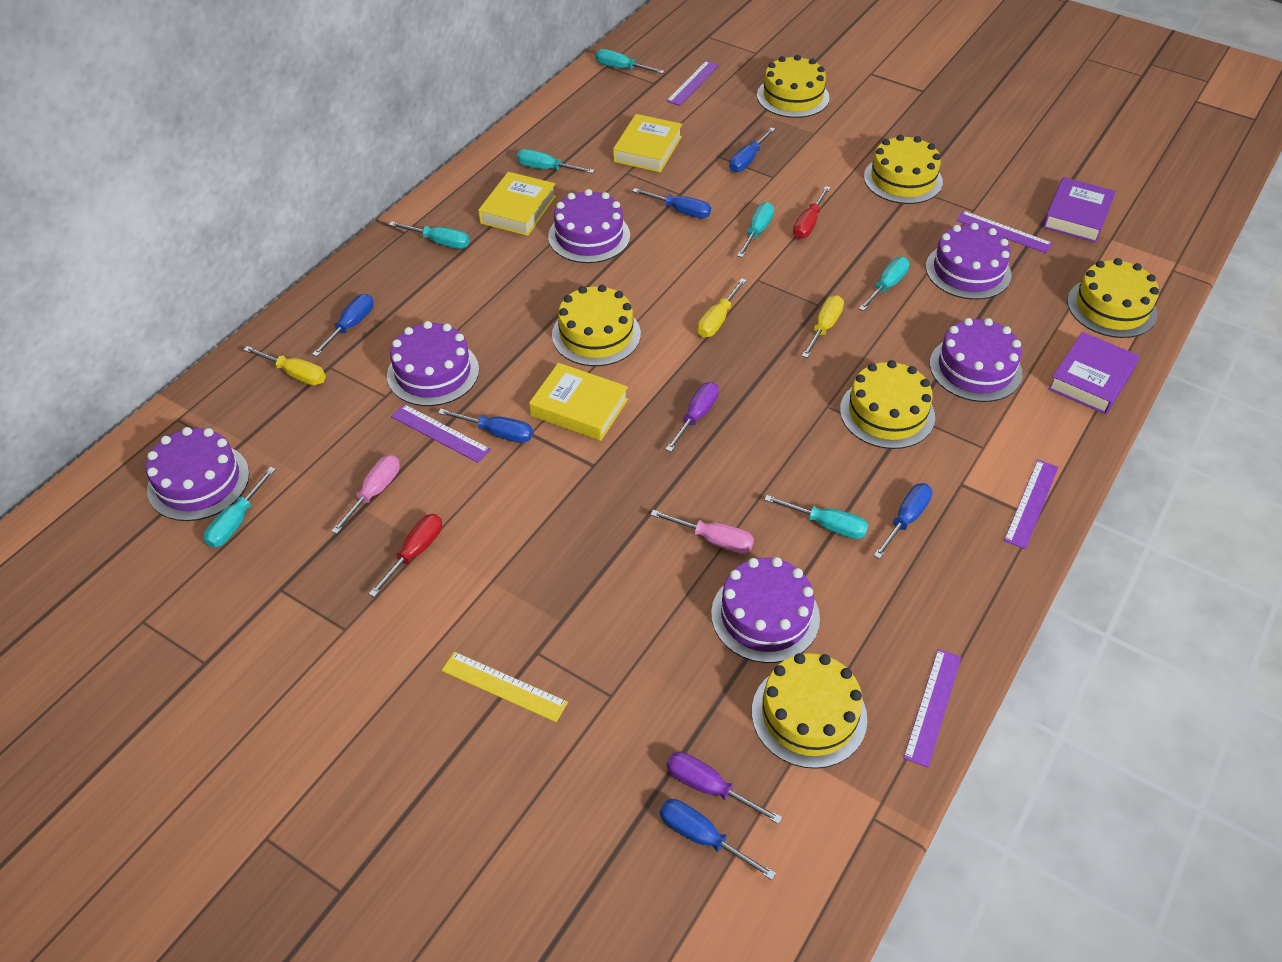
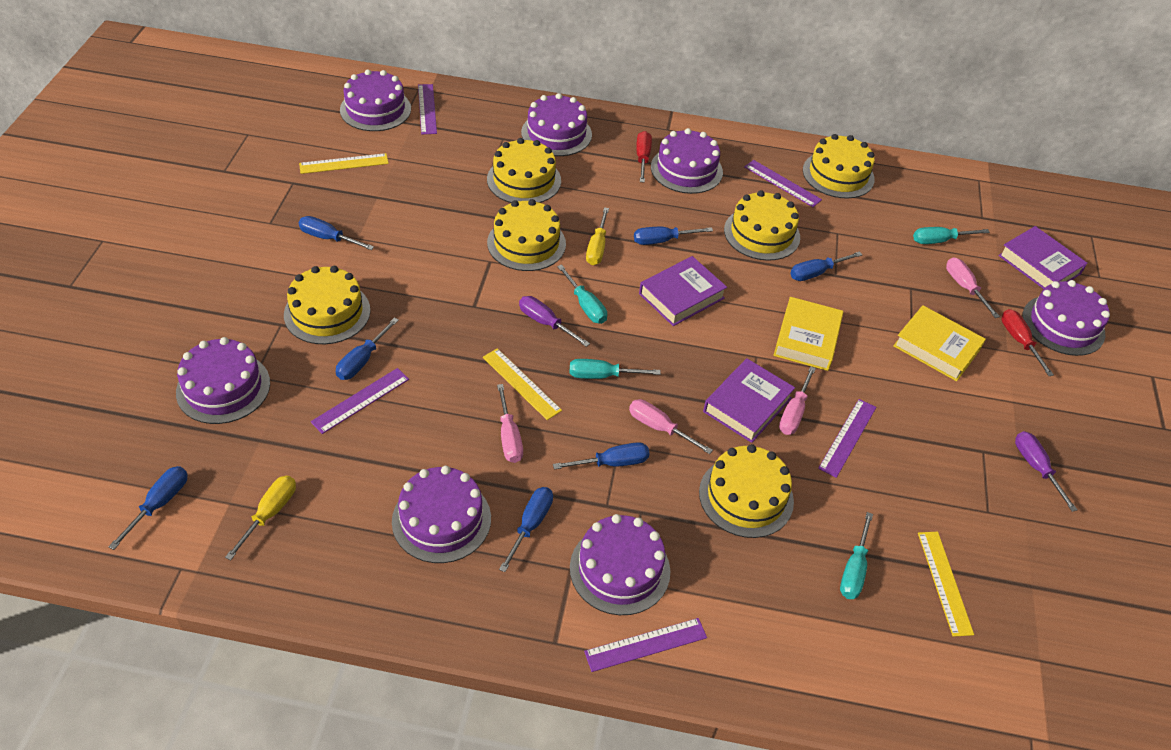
blue screwdriver: [312,294,373,356] [438,409,533,443] [632,188,711,219] [660,799,776,880] [729,127,775,172] [874,483,933,559] = 6 -> [108,466,188,550] [299,216,374,250] [336,318,399,380] [499,487,553,572] [553,442,649,470] [634,227,713,245] [790,252,862,281] = 7
pink screwdriver: [331,455,400,534] [651,510,754,554] = 2 -> [497,384,523,463] [629,399,713,454] [779,366,816,435] [946,257,1000,318] = 4
purple book: [1043,177,1116,243] [1048,332,1140,415] = 2 -> [639,256,727,326] [703,358,795,443] [998,226,1087,289] = 3
purple cake: [146,427,249,521] [387,321,479,406] [548,189,630,263] [711,557,820,663] [926,223,1012,300] [930,318,1023,402] = 6 -> [176,337,270,424] [340,69,411,131] [392,466,491,563] [521,93,592,156] [570,514,670,615] [651,128,723,194] [1023,280,1110,356] = 7
turquoise screwdriver: [204,467,276,548] [389,221,470,249] [517,149,594,174] [596,49,665,74] [737,202,774,258] [764,495,869,539] [859,257,910,311] = 7 -> [557,264,607,324] [570,359,661,379] [840,512,873,599] [913,227,990,244] = 4
yellow book: [478,172,556,236] [529,363,628,441] [613,114,682,172] = 3 -> [773,297,844,371] [893,305,986,381] = 2
yellow ruler: [442,652,568,722] = 1 -> [299,153,389,174] [483,348,562,420] [918,532,974,637] = 3
yellow screwdriver: [244,346,326,385] [698,278,747,337] [802,295,844,358] = 3 -> [225,476,296,560] [586,207,609,265] = 2

